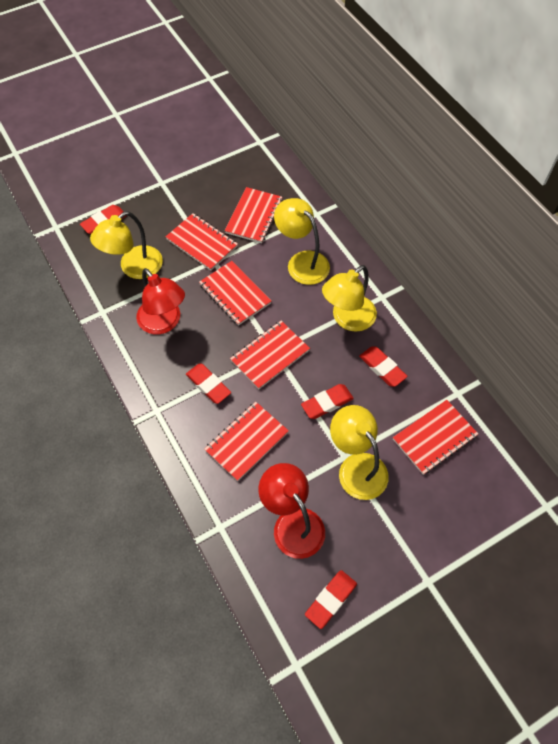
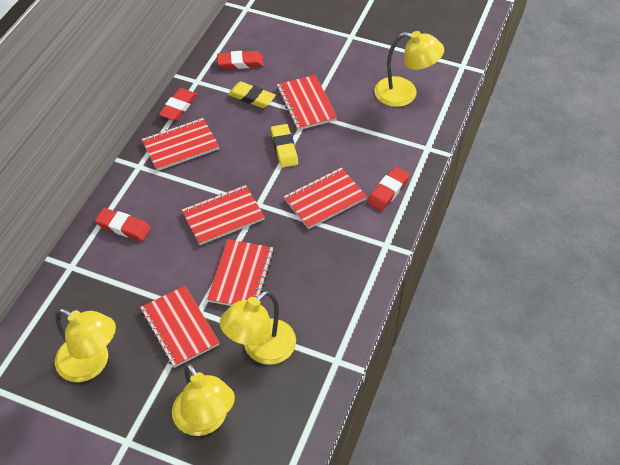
red eraser: [80,205,126,234] [186,363,231,404] [301,384,354,419] [305,570,357,629] [359,346,408,387] = 5 -> [95,208,151,241] [158,88,197,121] [217,51,264,69] [367,166,410,211] = 4
red lamp: [136,268,185,334] [259,463,325,559] = 2 -> none = 0
yellow eraser: none = 0 -> [228,82,276,108] [271,124,298,168] = 2

